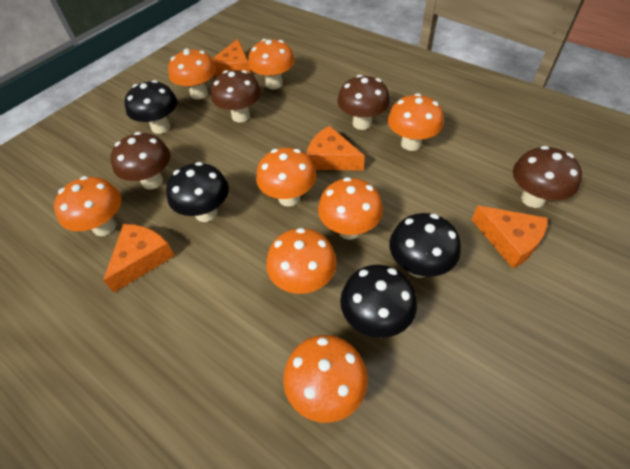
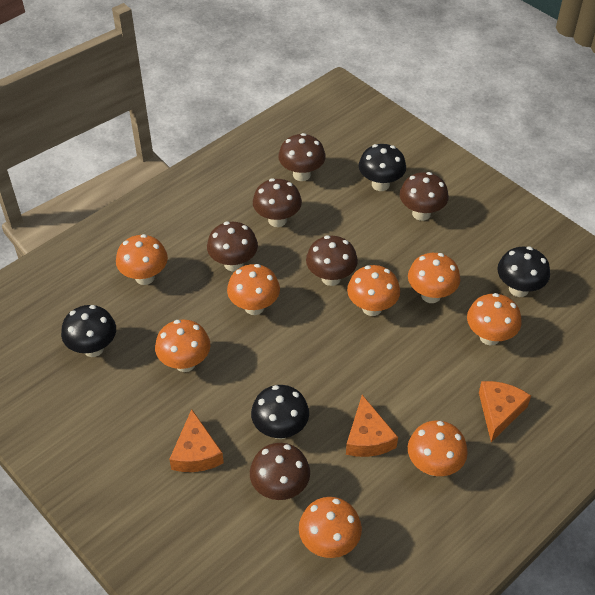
brown mushroom: [110,132,170,190] [211,70,261,123] [337,75,390,130] [513,146,582,208] = 4 -> [207,222,258,271] [250,443,310,500] [253,178,302,227] [278,133,326,181] [306,235,358,286] [400,172,449,221] = 6
orange cheese: [103,224,175,292] [212,39,251,77] [306,125,365,171] [472,205,548,269] = 4 -> [169,409,224,472] [346,395,398,457] [479,381,531,442] = 3

